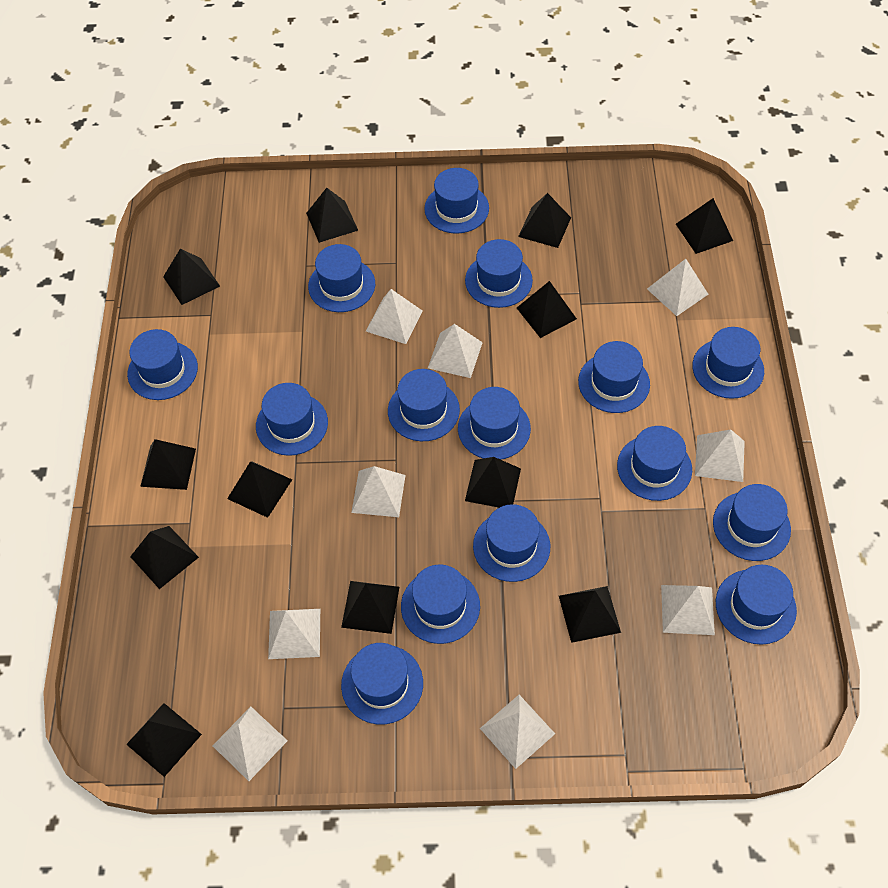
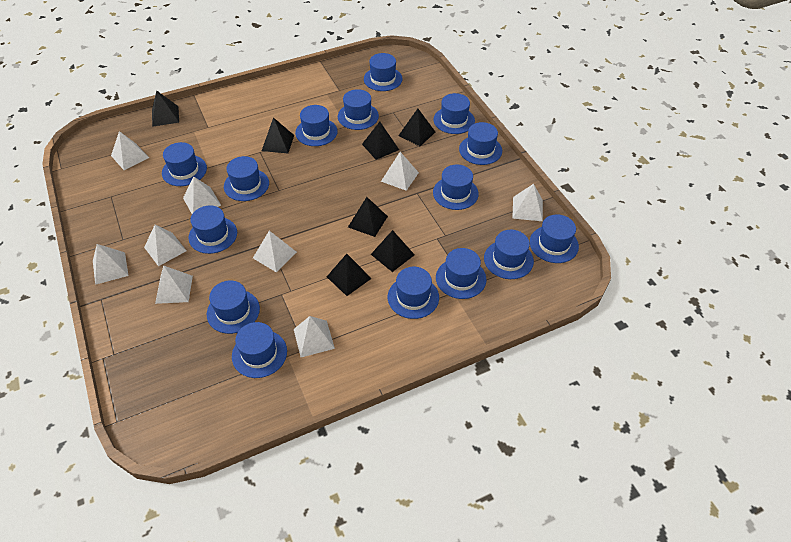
black pyramid: [126,703,202,777] [130,526,199,589] [140,439,196,490] [163,249,220,305] [227,461,292,518] [306,188,358,243] [341,581,399,634] [465,457,521,508] [517,281,577,338] [518,193,571,248] [559,586,621,643] [676,198,733,254] = 12 -> [152,91,179,127] [262,117,294,154] [327,254,372,296] [348,197,388,237] [362,122,399,160] [371,230,415,272] [398,109,435,146] = 7

